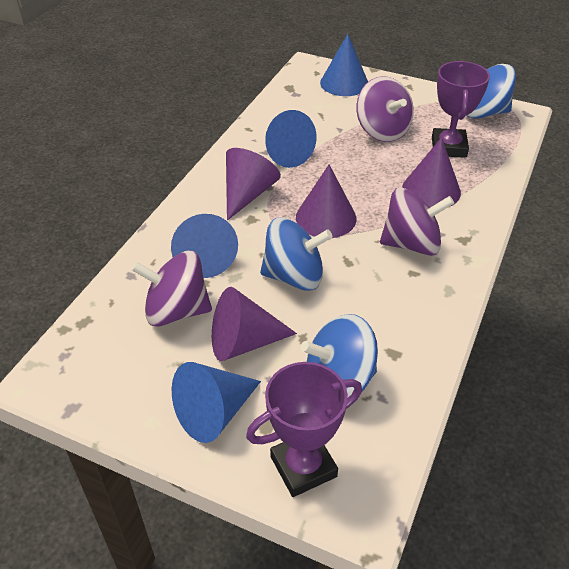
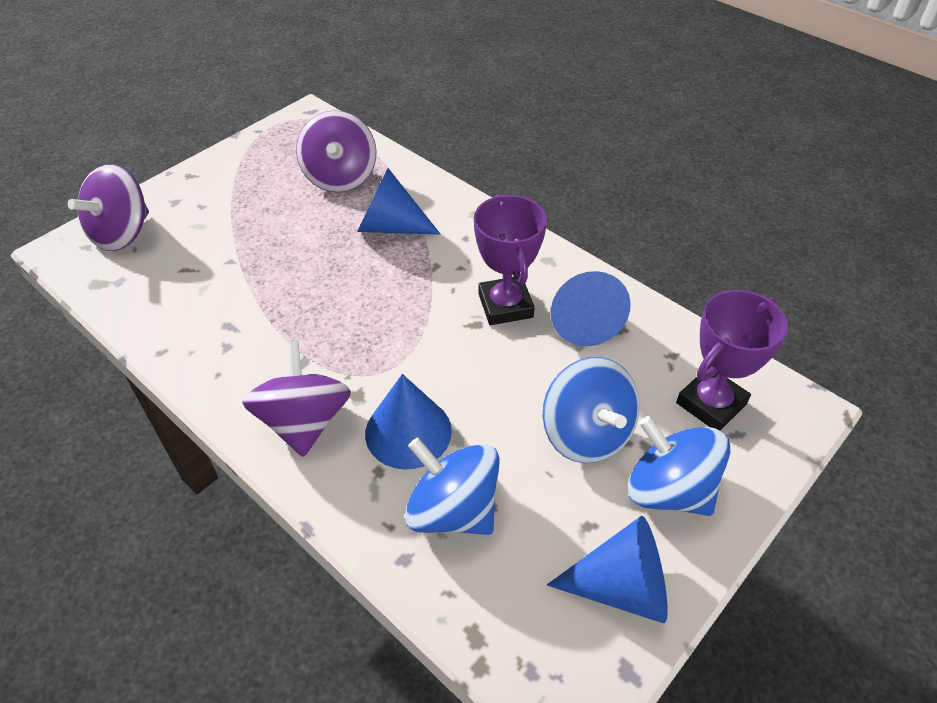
purple cone: [212,287,297,361] [226,148,281,221] [296,165,357,238] [402,137,461,207] = 4 -> none = 0

